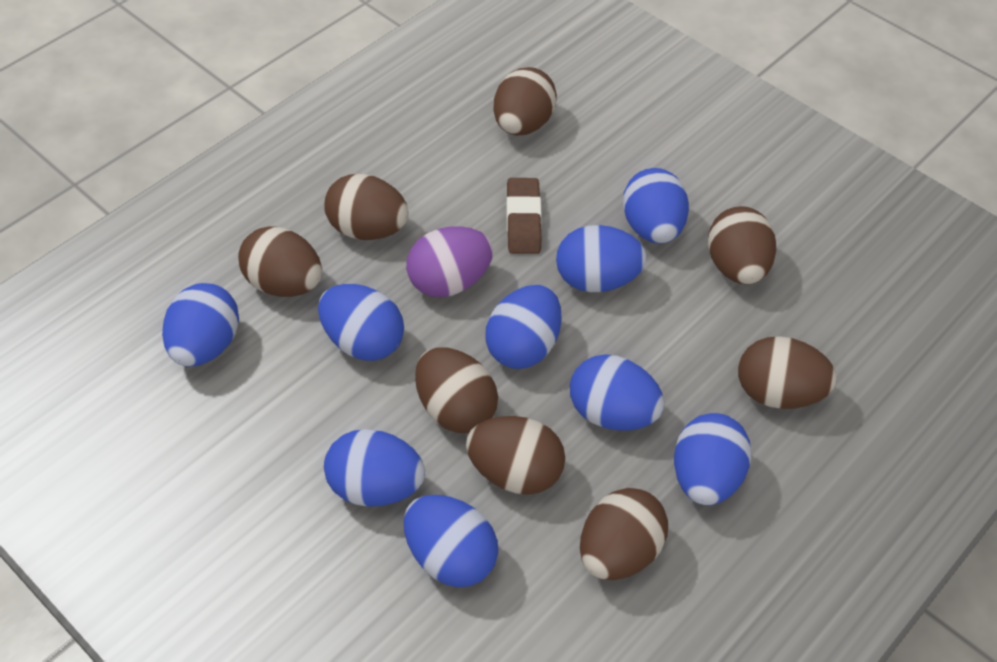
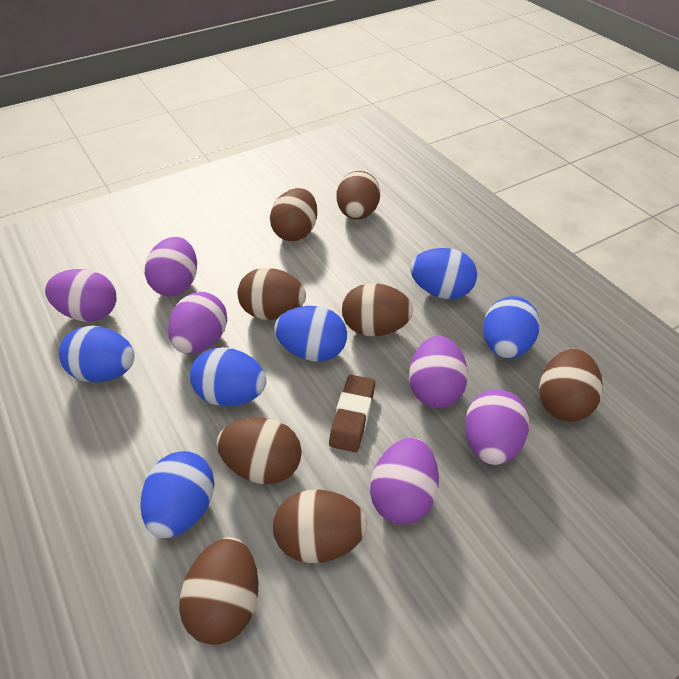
blue egg: [162,283,239,367] [318,284,404,361] [324,429,425,507] [404,495,498,587] [485,285,561,369] [556,225,647,292] [570,354,664,430] [623,168,689,244] [674,413,752,505] = 9 -> [59,326,134,383] [140,451,214,538] [190,347,267,406] [274,306,347,361] [410,248,477,299] [483,296,540,359] = 6
purple egg: [406,226,493,298] = 1 -> [45,269,116,322] [145,237,197,296] [168,292,227,354] [370,438,439,524] [409,336,468,408] [465,389,529,465] = 6

